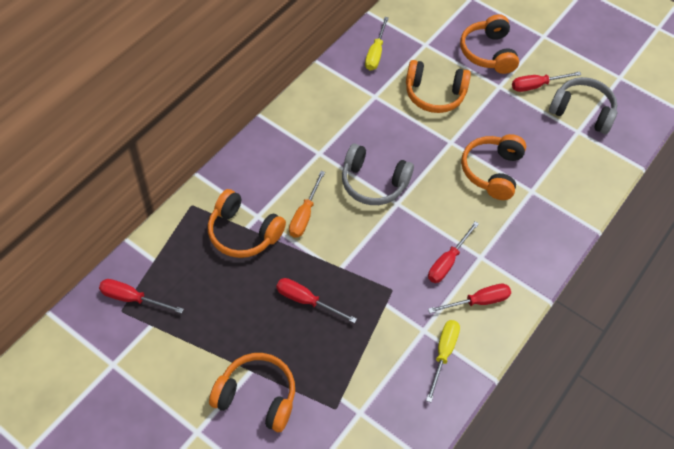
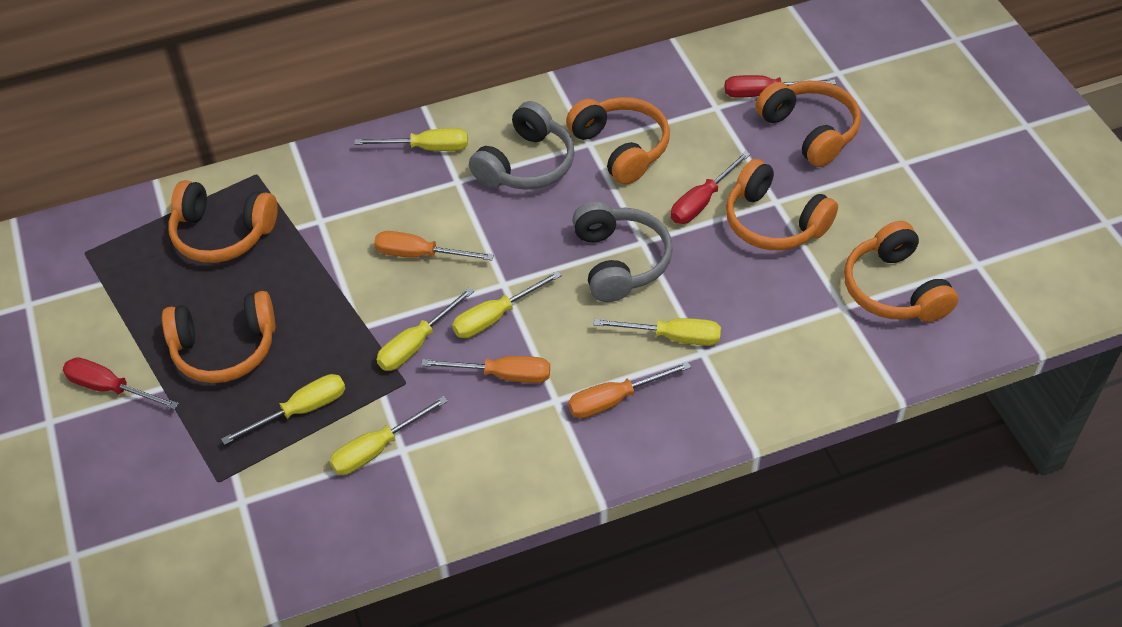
orange headphones: [208,189,286,258] [209,353,295,432] [406,60,471,113] [460,14,519,74] [461,134,526,200] = 5 -> [162,291,276,383] [168,180,278,263] [566,97,670,185] [726,159,838,250] [756,81,861,167] [844,221,958,322] = 6
orange screwdriver: [289,171,325,238] = 1 -> [374,231,494,260] [421,356,550,383] [568,362,691,418] = 3
red screwdriver: [99,279,184,314] [276,278,357,323] [428,221,479,283] [428,284,511,313] [512,71,582,92] = 5 -> [63,357,179,410] [671,151,750,224] [725,75,836,98] = 3
yellow screwdriver: [365,17,389,70] [426,320,460,402] = 2 -> [221,374,346,445] [330,396,448,475] [354,128,468,151] [377,288,474,371] [452,271,562,338] [593,318,721,346] = 6

